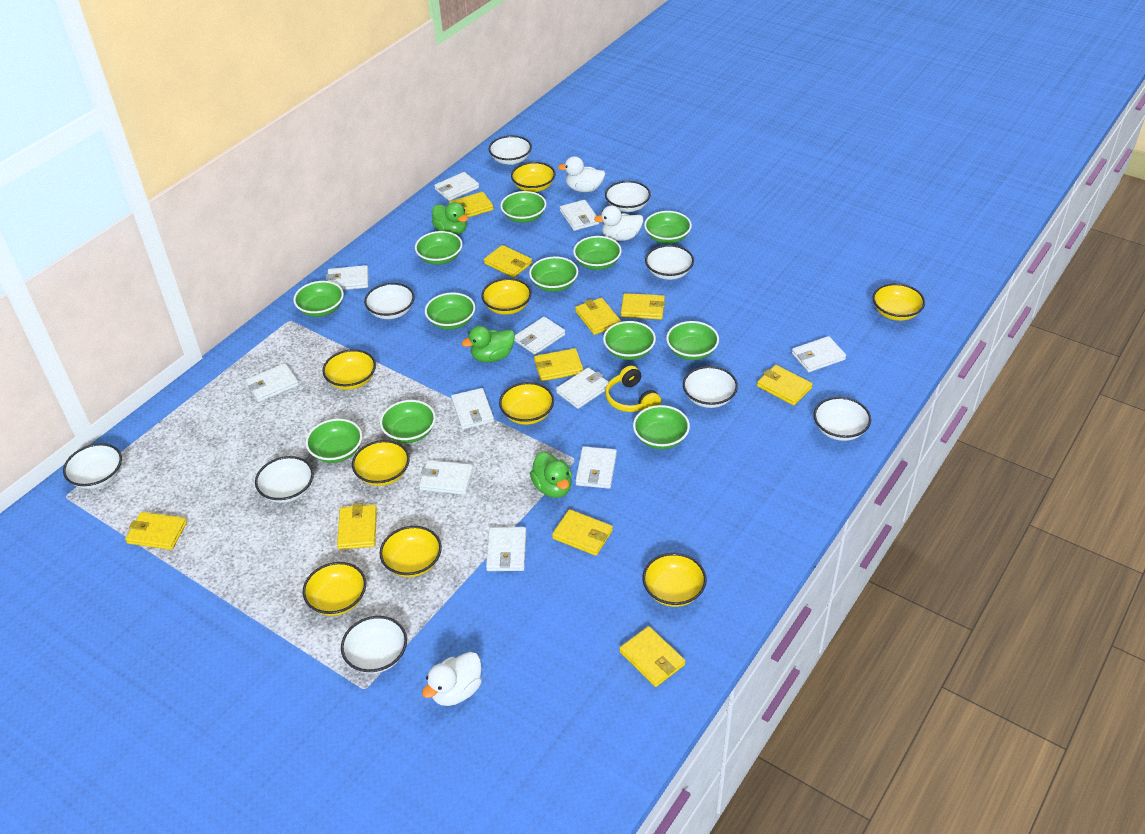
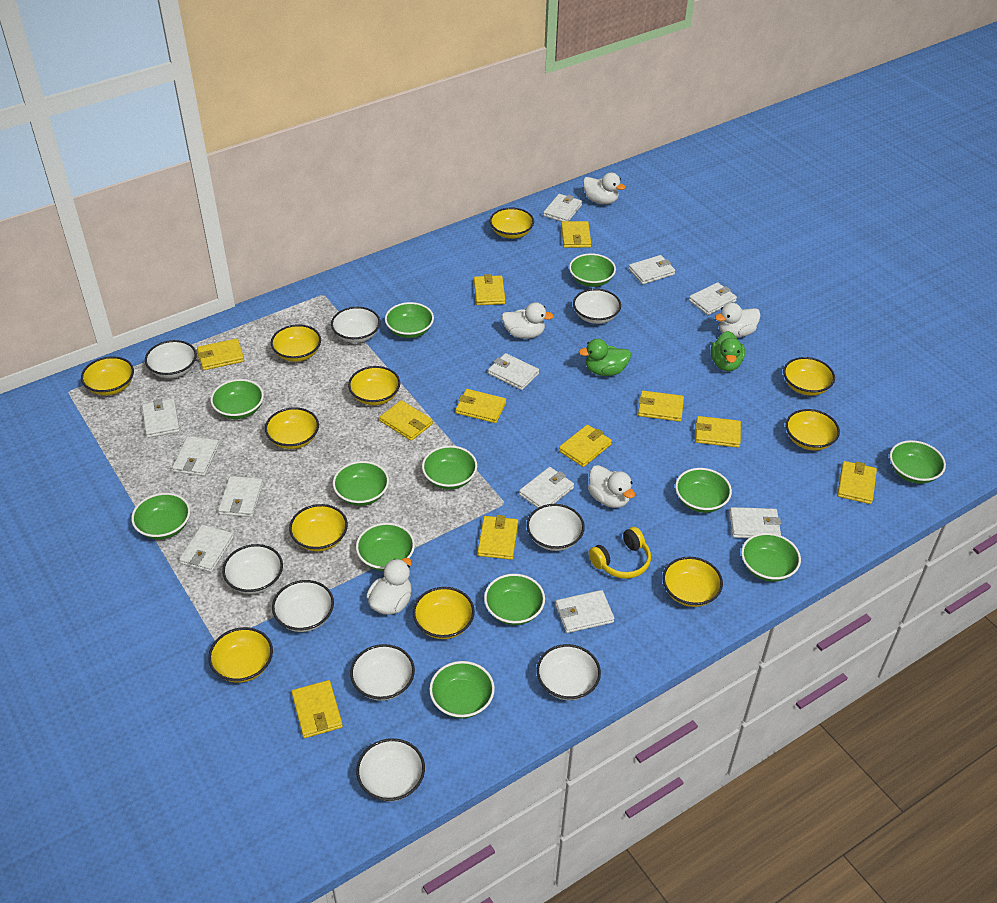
green duck: [432,202,468,235] [462,326,515,363] [530,451,572,498] = 3 -> [579,339,631,376] [711,331,745,371] = 2
white duck: [422,652,482,706] [558,156,605,192] [594,206,643,241] = 3 -> [366,558,412,615] [502,302,554,339] [583,172,625,204] [588,465,635,508] [715,302,761,338] = 5
yellow bowl: [303,562,366,616] [322,349,376,390] [352,440,410,486] [380,526,442,577] [481,278,532,315] [499,382,554,425] [511,162,555,192] [642,553,707,607] [872,283,925,321] = 9 -> [81,356,134,395] [208,627,273,683] [265,407,319,449] [271,325,321,362] [289,504,348,551] [348,366,400,405] [413,587,475,639] [490,208,534,239] [662,557,723,607] [783,357,835,396] [786,409,840,450] = 11
yellow wallet: [125,512,187,550] [337,503,377,550] [449,192,494,218] [484,245,532,278] [534,348,583,381] [552,509,613,556] [575,298,621,335] [619,626,685,687] [621,293,665,319] [757,365,813,406] = 10 -> [197,338,244,370] [292,680,343,738] [380,400,433,441] [456,389,506,423] [474,274,505,305] [478,515,518,560] [559,425,612,467] [561,221,591,248] [638,390,684,422] [695,416,741,448] [837,461,877,504] = 11

